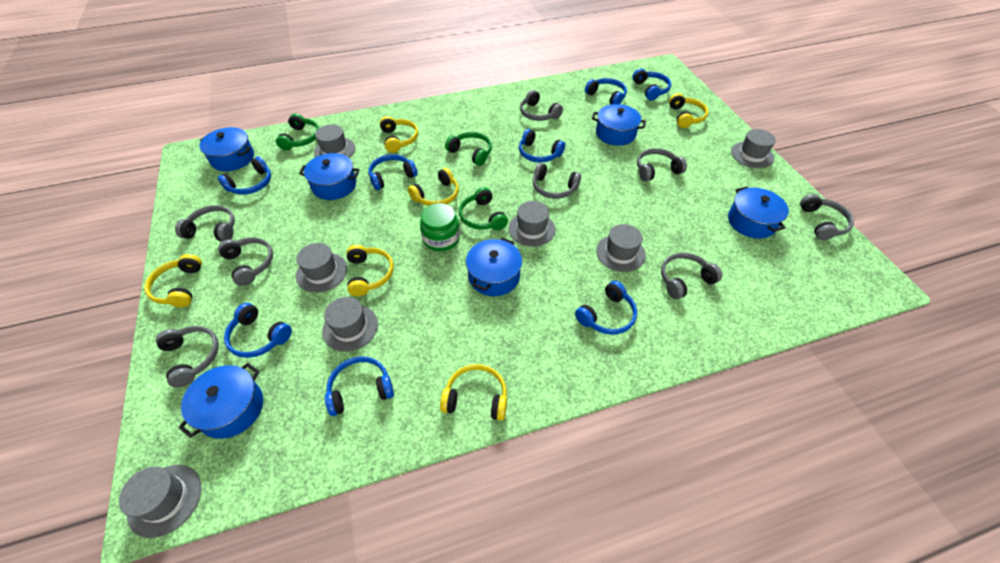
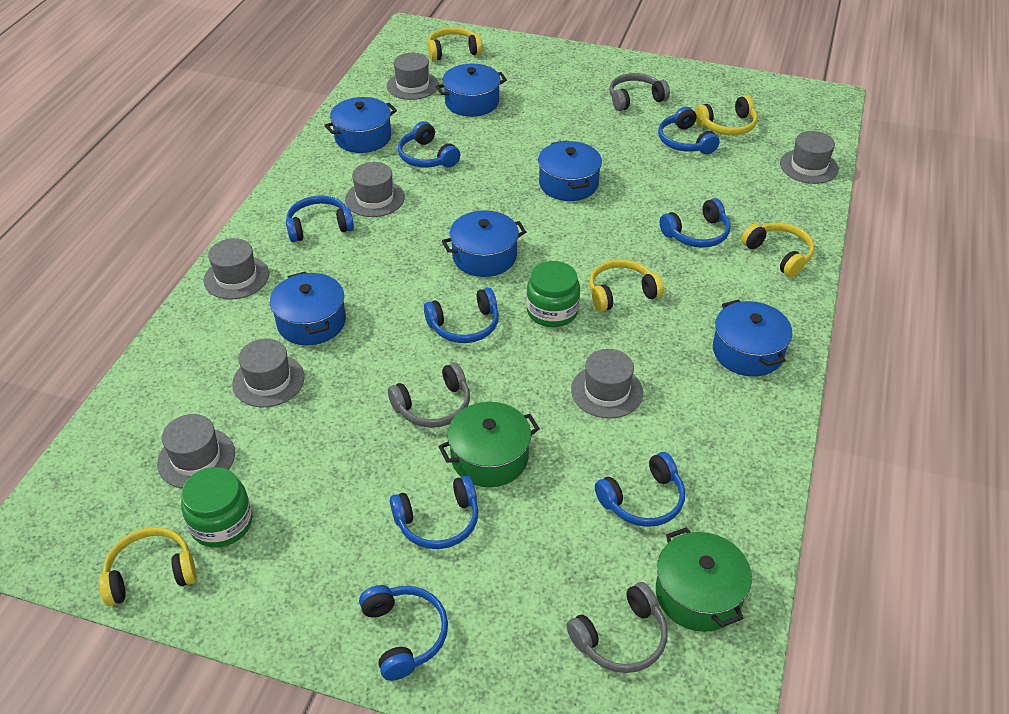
green headphones: [276,113,319,150] [445,132,492,166] [459,187,508,230] = 3 -> none = 0
green jar: [420,203,460,251] = 1 -> [181,467,252,547] [526,261,580,327] = 2
green pot: none = 0 -> [438,402,540,487] [656,527,752,632] = 2
grey headphones: [156,326,219,387] [175,205,235,241] [218,237,273,286] [520,90,563,121] [533,163,581,199] [637,148,687,181] [661,253,722,299] [800,194,854,240] = 8 -> [388,362,470,428] [567,582,667,673] [610,73,670,111] = 3
yellow headphones: [144,254,202,307] [346,245,394,296] [380,116,418,153] [408,168,459,206] [440,364,507,421] [669,93,709,128] = 6 -> [99,527,197,606] [428,27,483,61] [589,259,664,312] [695,96,758,135] [741,222,815,277] = 5

